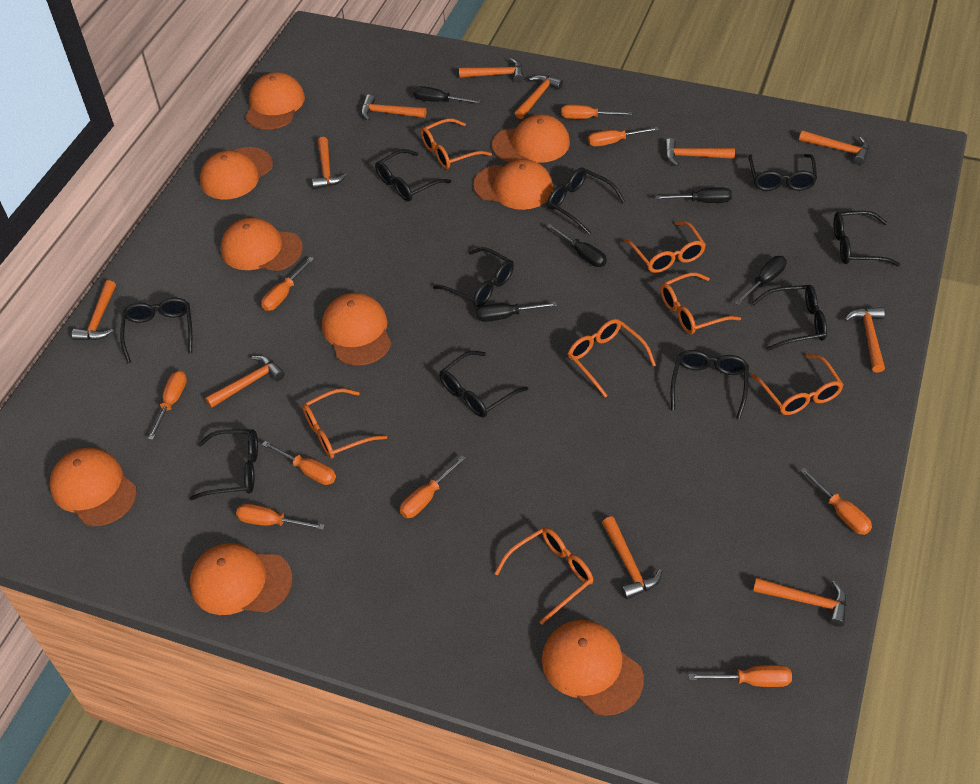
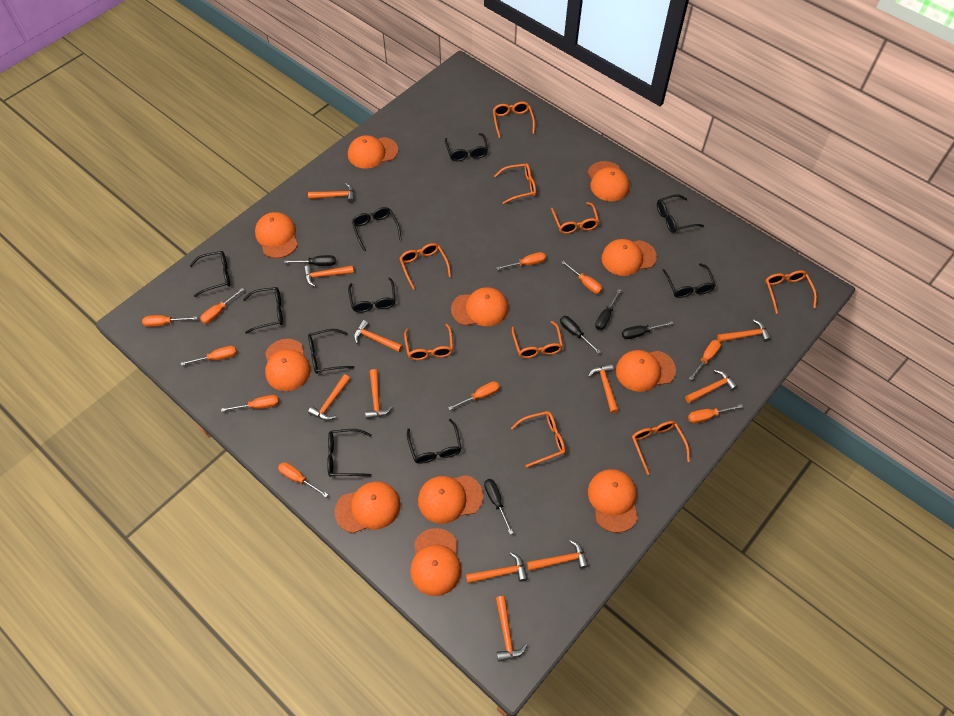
orange cap: [50,448,137,526] [190,543,292,615] [200,147,273,199] [221,218,303,271] [245,72,305,130] [322,293,391,365] [473,159,553,210] [492,114,570,163] [542,620,644,716] = 9 -> [255,212,298,258] [265,339,311,391] [335,481,401,533] [348,135,398,169] [410,528,461,596] [418,475,483,524] [451,287,508,326] [588,161,630,201] [588,469,638,533] [602,239,657,276] [616,350,676,392] = 11
orange glasses: [302,388,387,459] [421,118,492,169] [494,527,593,625] [568,319,656,397] [624,221,706,273] [660,272,741,334] [750,354,844,415] = 7 -> [399,243,451,290] [404,324,453,360] [493,102,535,138] [494,163,536,204] [511,411,565,467] [512,321,563,358] [551,202,599,234] [632,421,690,475] [765,270,817,314] = 9
orange screwdriver: [148,371,187,440] [236,504,325,530] [261,257,314,311] [262,441,336,485] [400,455,466,518] [561,105,632,119] [588,127,659,147] [689,665,792,687] [800,468,872,535] = 9 -> [142,315,197,327] [181,346,237,366] [200,288,244,324] [221,395,279,412] [278,462,328,497] [448,381,500,410] [496,252,546,270] [561,261,602,294] [688,404,743,423] [689,340,721,380] = 10

